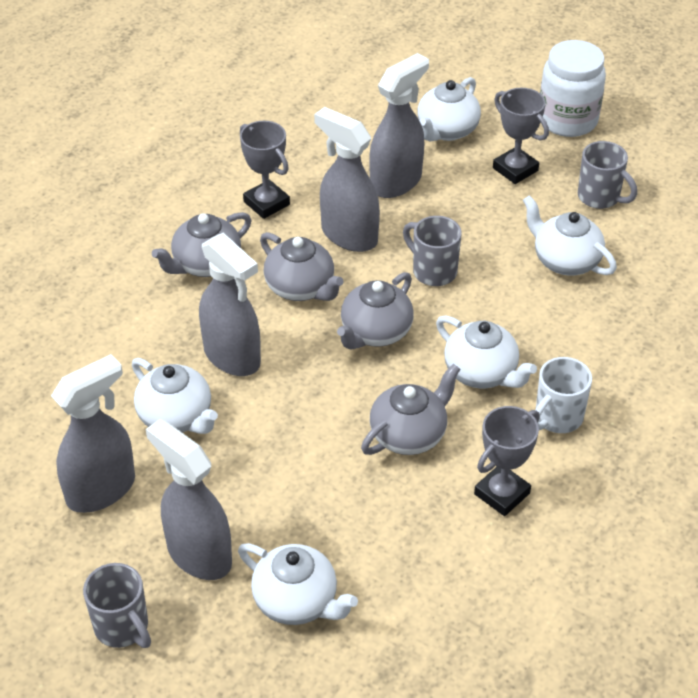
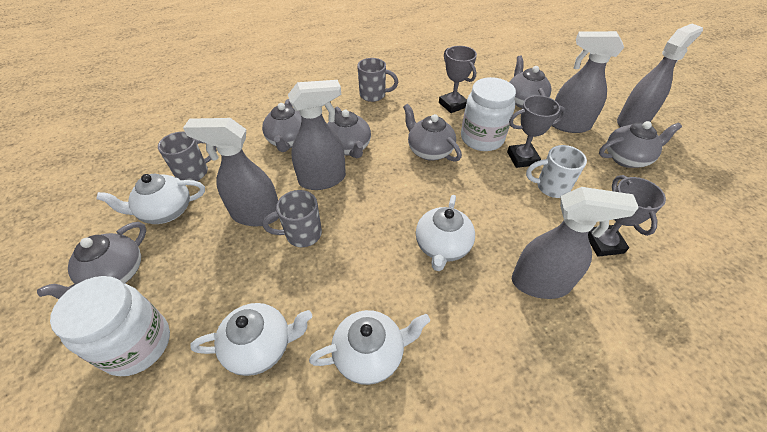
grey teapot: [152,212,251,277] [260,232,344,301] [337,272,414,350] [361,364,460,455] = 4 -> [37,222,146,299] [262,99,302,152] [327,107,371,159] [403,104,462,162] [510,55,551,108] [599,121,682,168] = 6
white jar: [540,40,606,137] = 1 -> [50,276,170,376] [461,77,516,151] = 2
white teapot: [132,358,218,434] [238,543,358,625] [417,77,481,141] [436,316,537,388] [523,195,617,276] = 5 -> [96,174,205,224] [190,303,312,376] [309,310,430,385] [416,195,475,271] = 4

